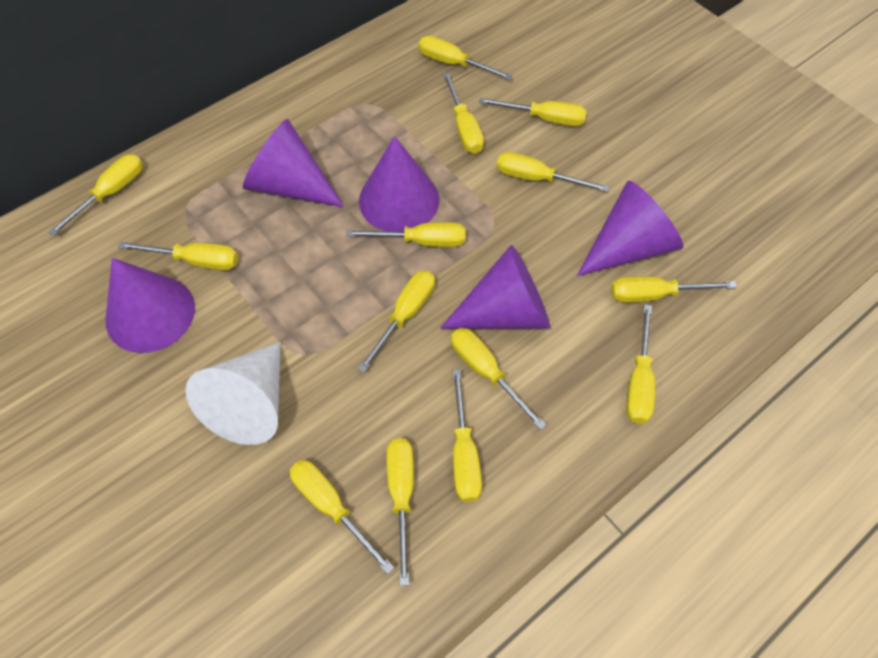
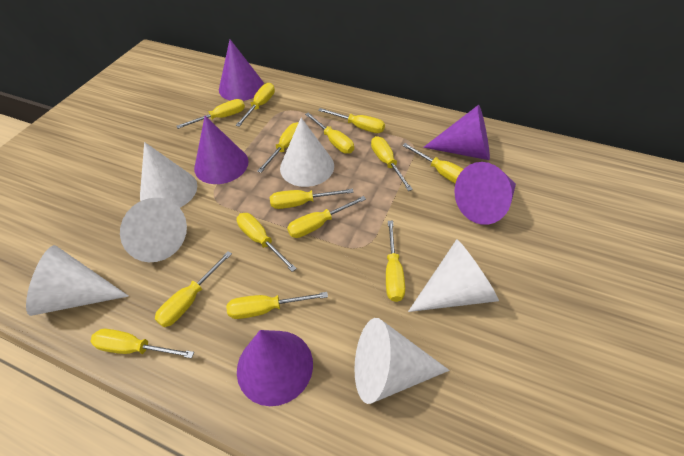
white cone: [185,342,281,445] = 1 -> [26,245,129,316] [120,198,187,262] [140,142,197,208] [280,118,334,187] [354,318,450,404] [408,239,499,312] = 6

